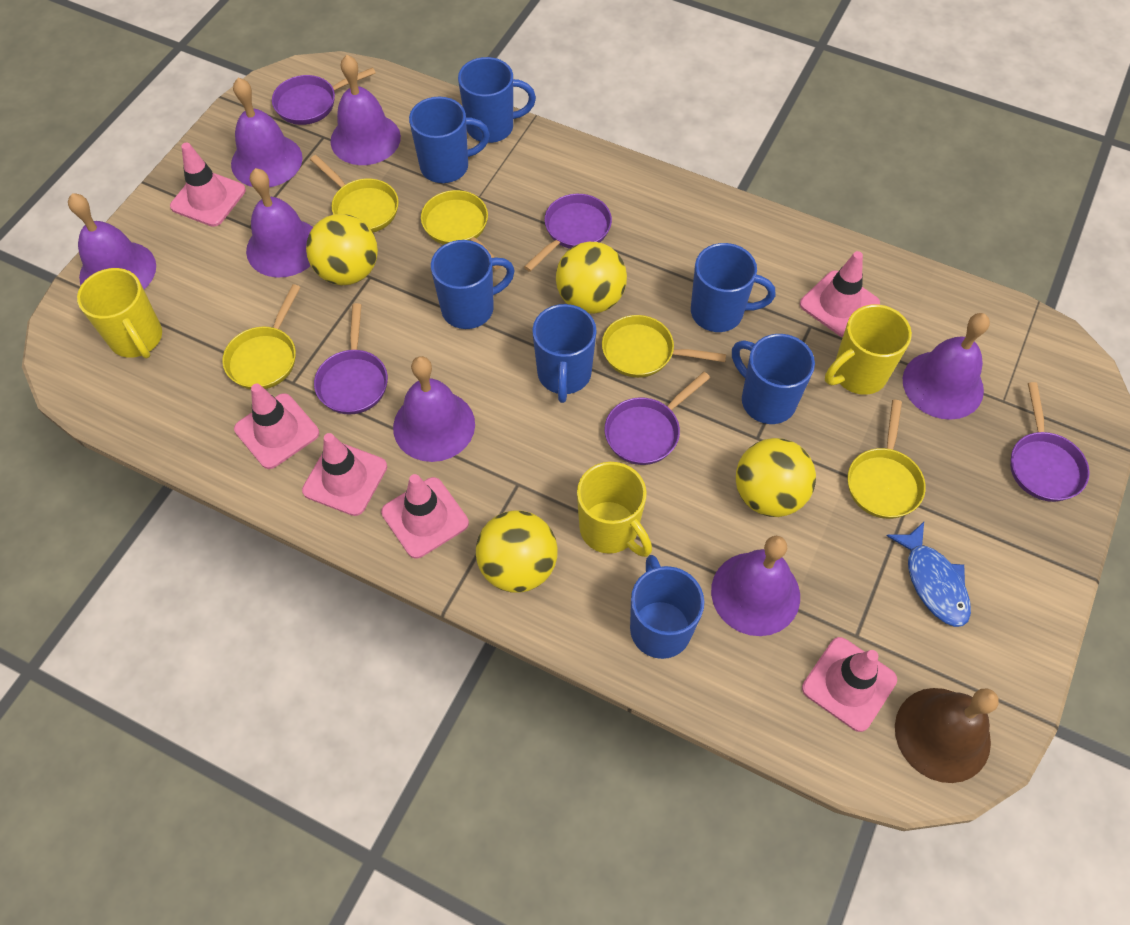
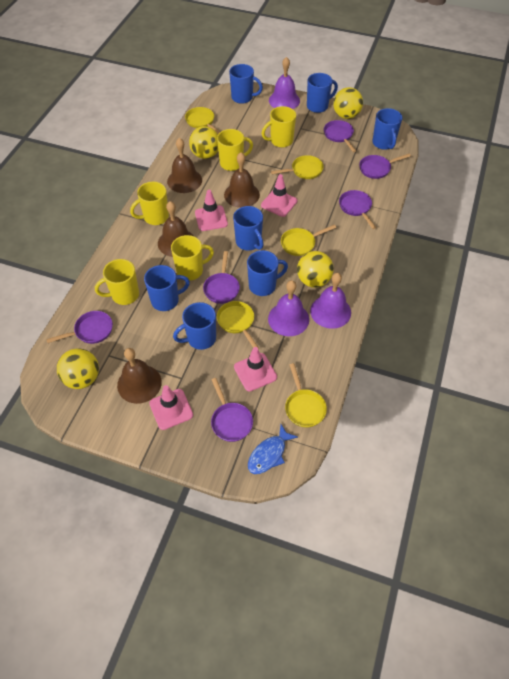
brown bell: [895,688,999,783] = 1 -> [117,348,162,404] [158,201,193,257] [167,138,202,193] [224,152,260,208] = 4
pink traffic cone: [170,143,246,227] [234,384,319,469] [302,433,387,516] [381,474,469,559] [800,251,880,337] [802,637,897,732] = 6 -> [149,385,193,430] [195,190,228,231] [234,347,277,392] [261,174,297,217] = 4
purple bell: [68,193,156,289] [231,78,303,187] [246,168,313,278] [330,55,401,165] [393,356,475,462] [711,536,800,636] [903,313,990,420] = 7 -> [268,280,309,336] [269,57,300,109] [310,273,351,329] = 3
purple pan: [272,67,376,125] [314,303,388,415] [524,194,612,272] [605,372,710,465] [1010,382,1090,502] = 5 -> [46,311,113,344] [203,251,240,304] [211,378,253,442] [324,120,356,152] [339,190,376,229] [359,154,411,179] = 6
yellow mug: [77,268,162,358] [577,462,652,557] [825,304,912,395] = 3 -> [95,259,139,305] [130,182,169,225] [171,235,214,281] [217,129,253,171] [262,106,296,148] = 5

